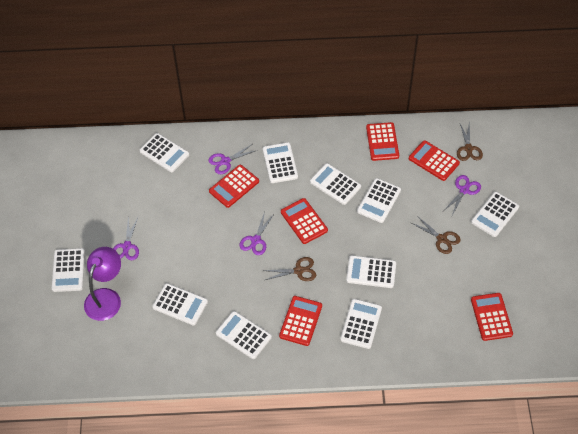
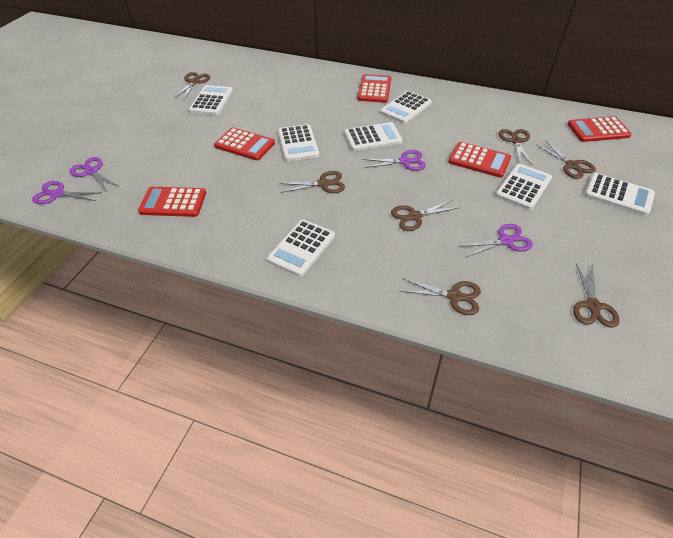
brown scissors: [262,257,316,281] [410,216,461,254] [457,124,483,161] = 3 -> [174,72,210,99] [279,171,345,193] [391,200,460,231] [400,278,481,315] [499,129,533,166] [536,140,596,179] [573,264,620,328] = 7
purple lamp: [84,247,121,321] = 1 -> none = 0
red calculator: [209,165,259,208] [279,296,322,346] [281,198,328,244] [366,122,399,161] [409,140,460,181] [471,293,513,341] = 6 -> [138,187,206,217] [214,127,275,161] [358,74,391,103] [448,142,511,178] [567,116,631,142] = 5
white calculator: [52,248,85,292] [139,133,189,172] [152,283,208,325] [216,311,272,359] [263,142,298,183] [310,163,361,205] [340,299,382,349] [346,255,396,288] [357,178,401,223] [471,192,519,237] = 10 -> [189,85,233,115] [267,219,335,277] [278,124,319,162] [344,122,403,151] [380,91,432,124] [495,164,552,210] [585,173,655,216] = 7

